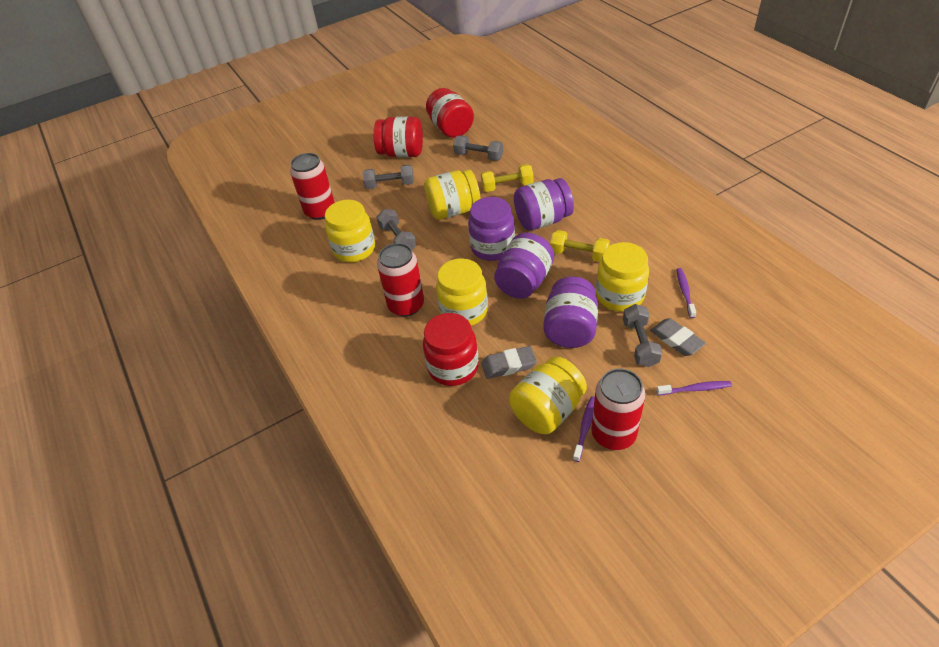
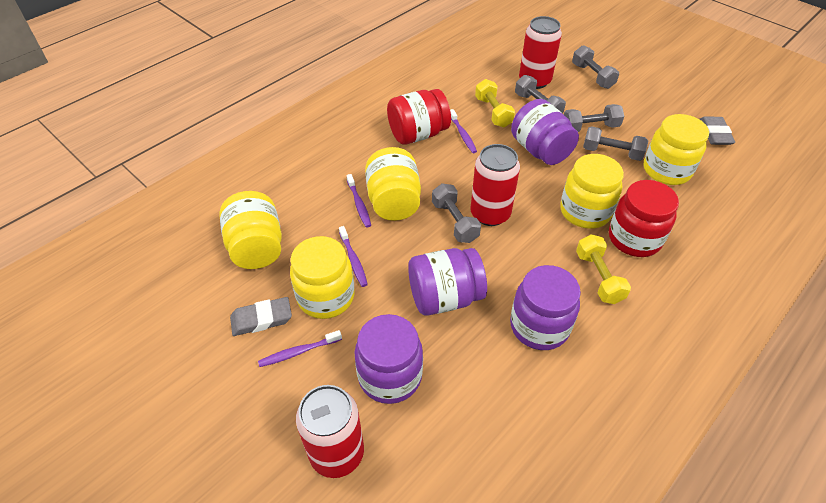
grey dumbbell: [362,165,414,189] [377,209,416,250] [453,135,503,161] [623,304,662,367] = 4 -> [432,183,481,243] [515,75,566,113] [564,104,624,132] [572,45,619,89] [583,126,648,161] = 5
purple toothbrush: [573,396,595,462] [656,381,732,396] [676,268,696,318] = 3 -> [258,330,342,367] [339,226,368,287] [347,174,371,228] [450,109,477,153] = 4
red jar: [373,117,423,157] [423,313,479,386] [426,88,474,138] = 3 -> [387,89,451,145] [609,180,679,257] = 2

